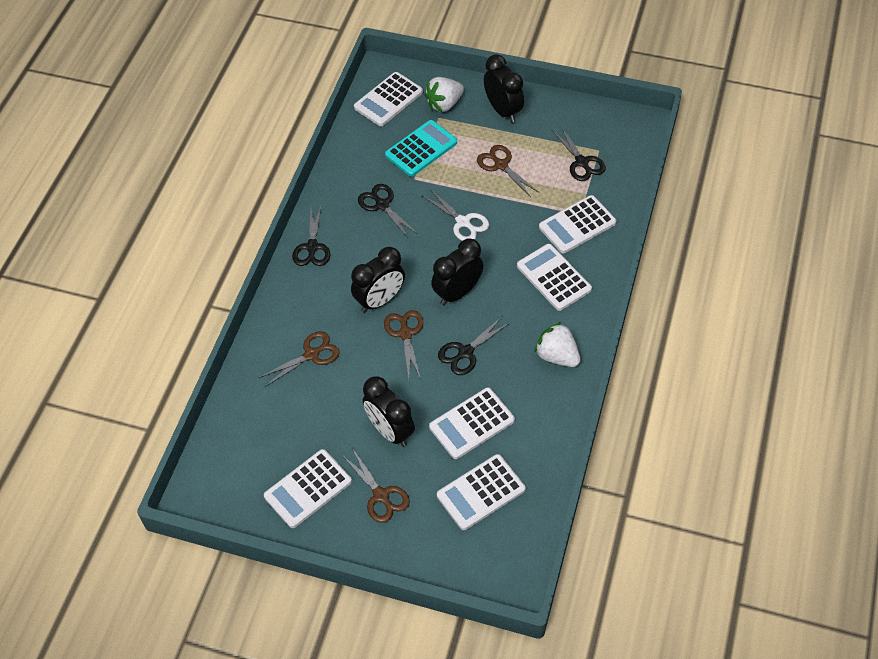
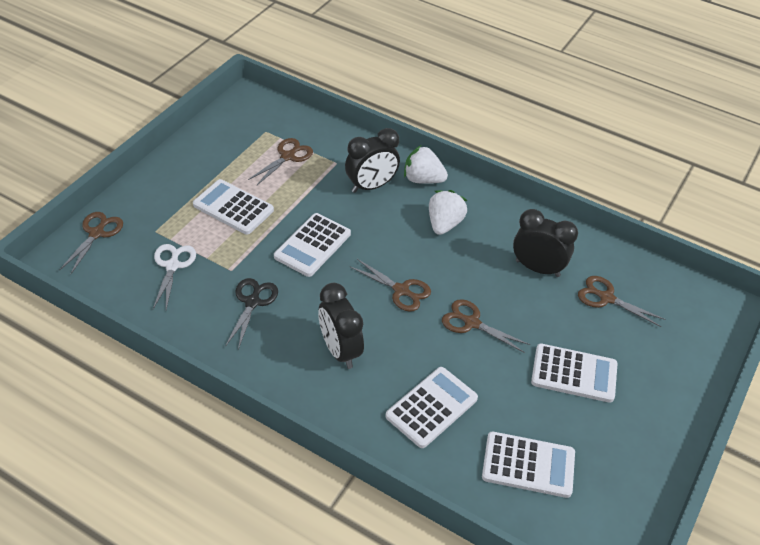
black clock: [351,247,405,313] [363,376,415,447] [431,239,483,305] [484,54,524,123] = 4 -> [318,283,364,369] [345,128,400,193] [513,209,578,277] = 3
black scissors: [292,204,330,266] [358,184,418,239] [438,317,511,375] [552,126,606,181] = 4 -> [225,278,278,349] = 1
brown scissors: [259,331,340,387] [342,448,410,523] [384,310,423,379] [477,145,538,197] = 4 -> [59,212,123,274] [248,138,313,186] [350,259,431,312] [442,299,530,353] [578,276,665,327] = 5
turquoise calculator: [385,120,457,177] = 1 -> none = 0
white calculator: [264,449,352,528] [354,72,423,126] [429,387,515,459] [437,454,525,530] [517,244,592,311] [539,195,616,253] = 6 -> [193,179,274,235] [274,213,351,277] [385,367,478,448] [482,432,575,498] [531,344,618,403] = 5

